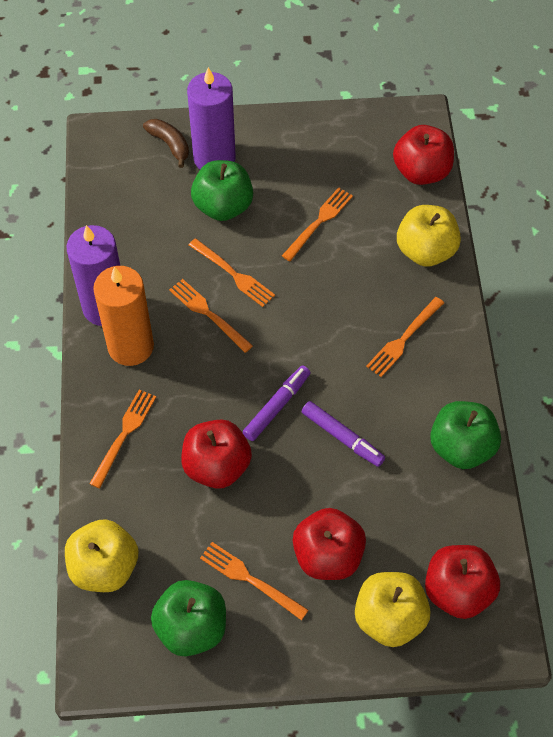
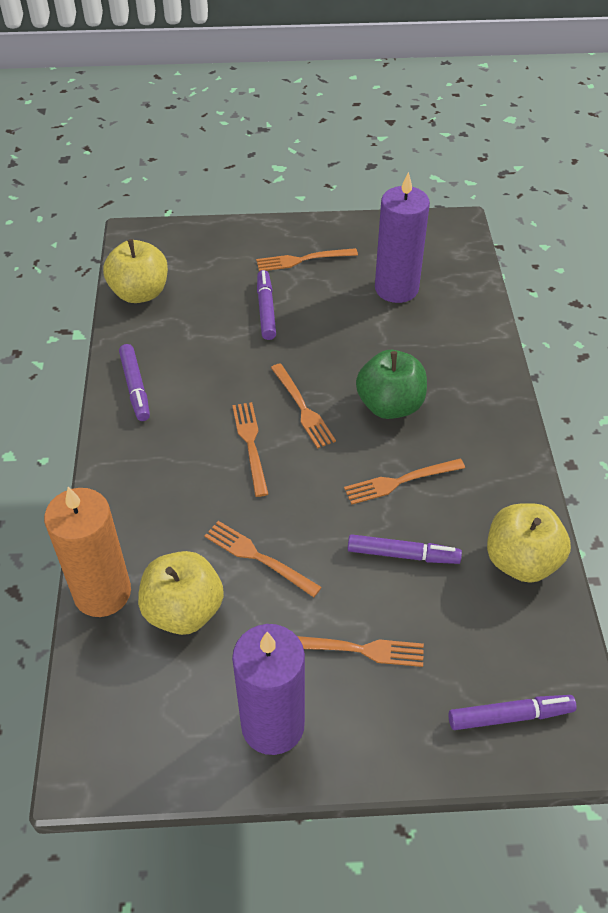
brown banana: [143,119,189,168] = 1 -> none = 0
green apple: [151,580,226,657] [191,160,253,221] [430,401,501,469] = 3 -> [356,350,427,419] = 1
purple marker: [243,365,310,441] [301,401,385,467] = 2 -> [119,344,150,421] [257,270,276,340] [348,534,462,564] [449,695,576,730] = 4
red apple: [181,419,252,489] [293,508,366,580] [393,125,454,185] [425,545,500,619] = 4 -> none = 0

